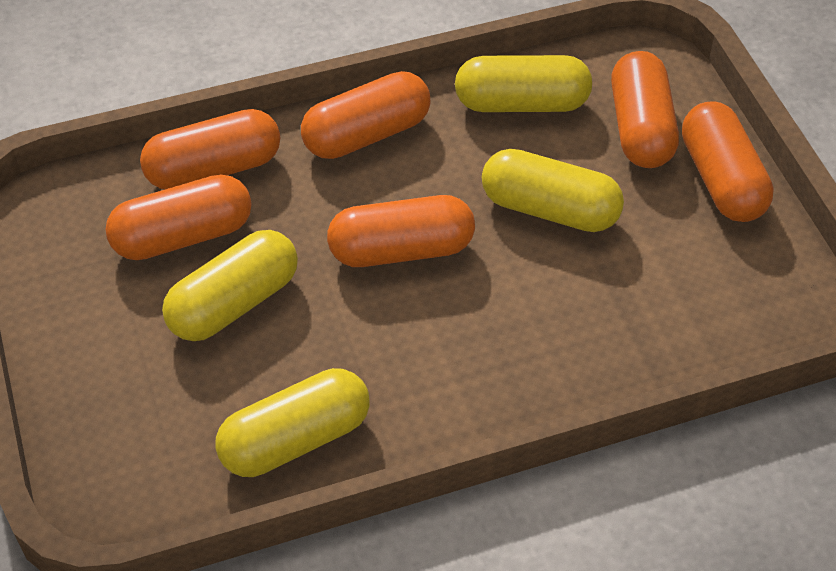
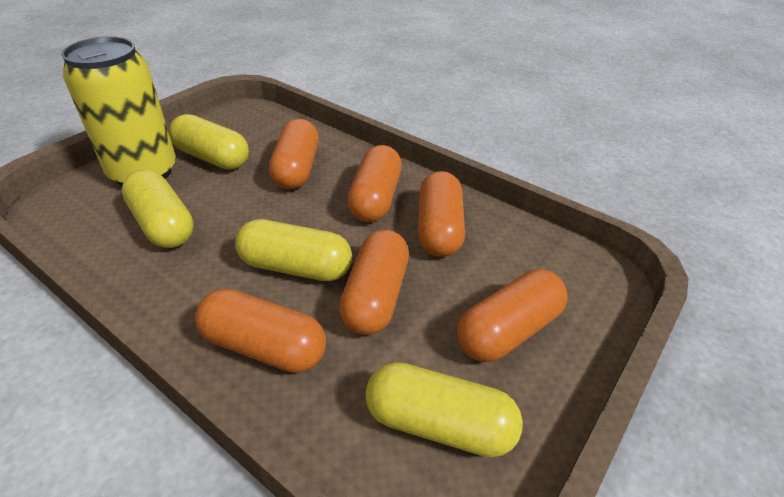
yellow can: none = 0 -> [61,36,176,186] = 1

